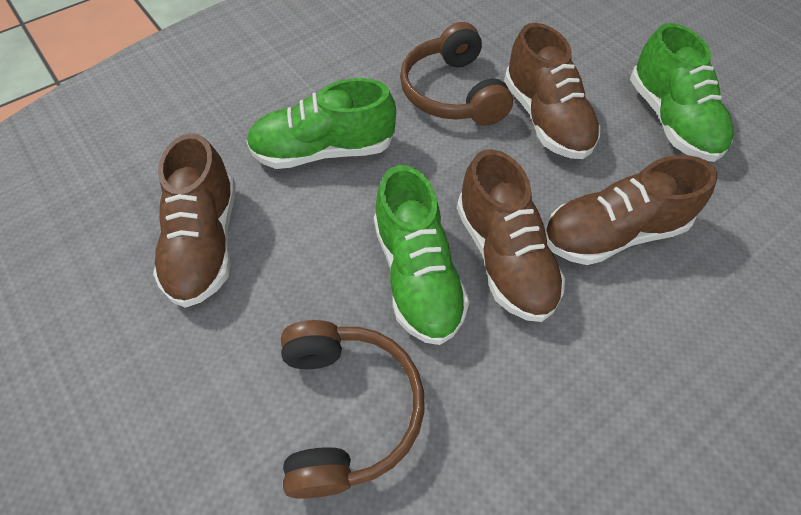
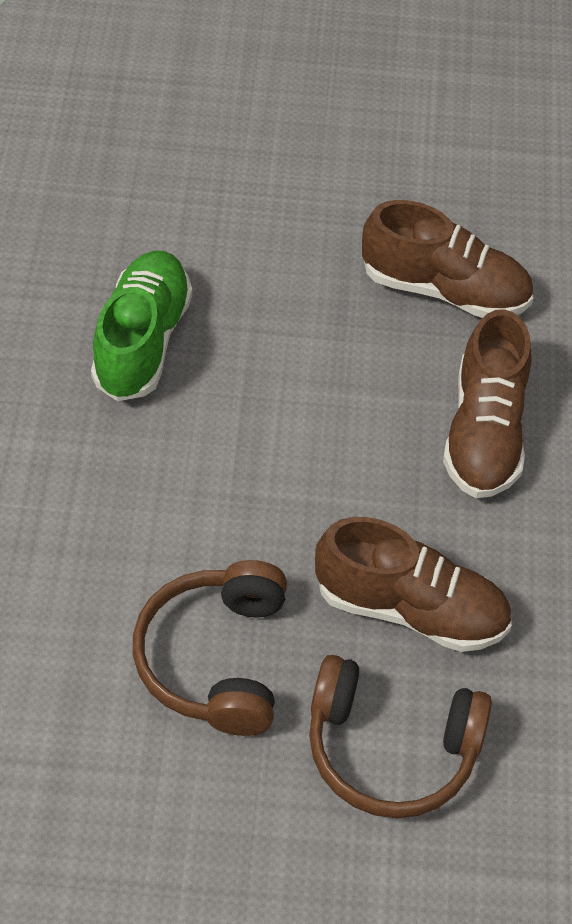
brown shoe: [153,133,236,308] [457,149,565,322] [504,23,601,159] [544,155,717,265] = 4 -> [315,517,512,652] [362,200,533,318] [443,309,532,498] = 3
green shoe: [246,78,396,169] [374,165,470,345] [630,23,734,162] = 3 -> [91,251,192,401] = 1

